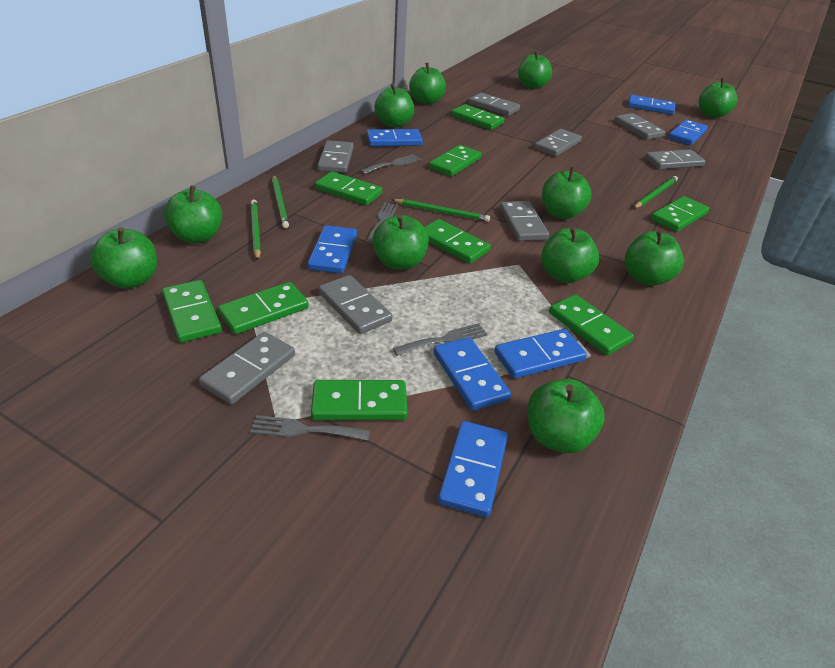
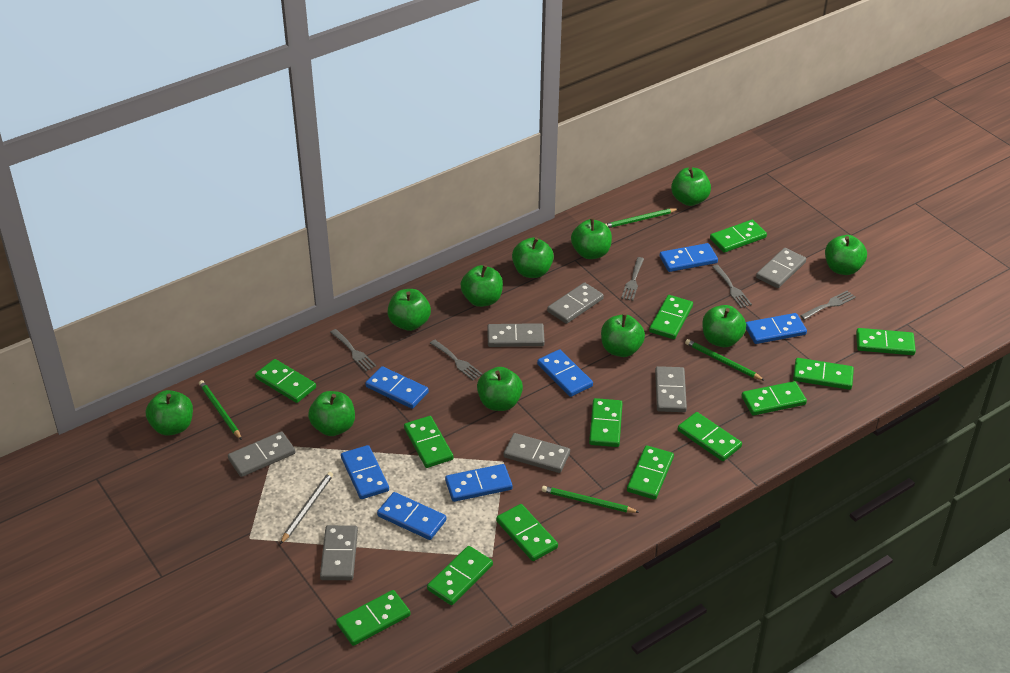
green domino: [162,280,222,342] [218,282,309,334] [311,380,407,420] [315,171,382,205] [424,219,491,264] [429,145,481,176] [451,104,504,130] [549,294,634,355] [651,196,709,232] = 9 -> [255,359,316,403] [336,590,411,646] [404,416,453,468] [427,546,493,605] [496,504,558,561] [589,398,623,447] [627,445,674,500] [649,295,693,339] [678,412,742,461] [710,220,767,253] [741,381,807,416] [793,358,854,390] [856,328,916,355] = 13
grey domino: [199,332,295,405] [317,140,354,173] [318,275,392,334] [469,93,520,116] [500,201,549,241] [534,129,582,157] [615,113,665,140] [645,149,705,169] = 8 -> [228,431,296,477] [320,525,358,580] [487,323,545,347] [504,433,570,473] [547,282,604,324] [655,366,687,412] [756,248,806,288] = 7
grey fork: [250,415,370,440] [360,154,421,174] [366,202,398,244] [393,323,488,356] = 4 -> [330,329,376,371] [430,340,483,380] [621,257,644,301] [713,265,752,308] [800,290,856,320] = 5
grey pencil: none = 0 -> [280,472,333,544] = 1

